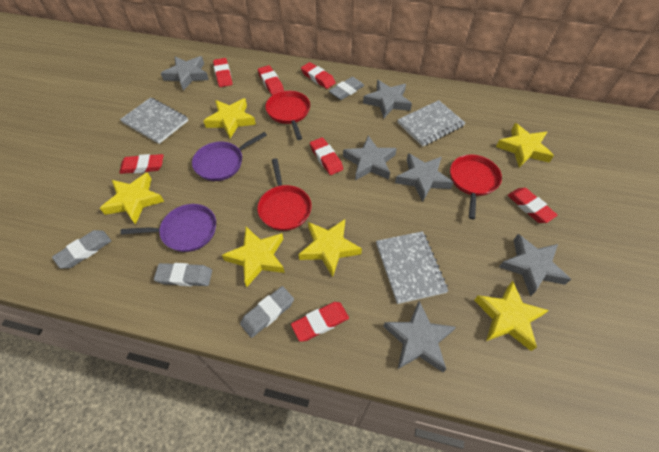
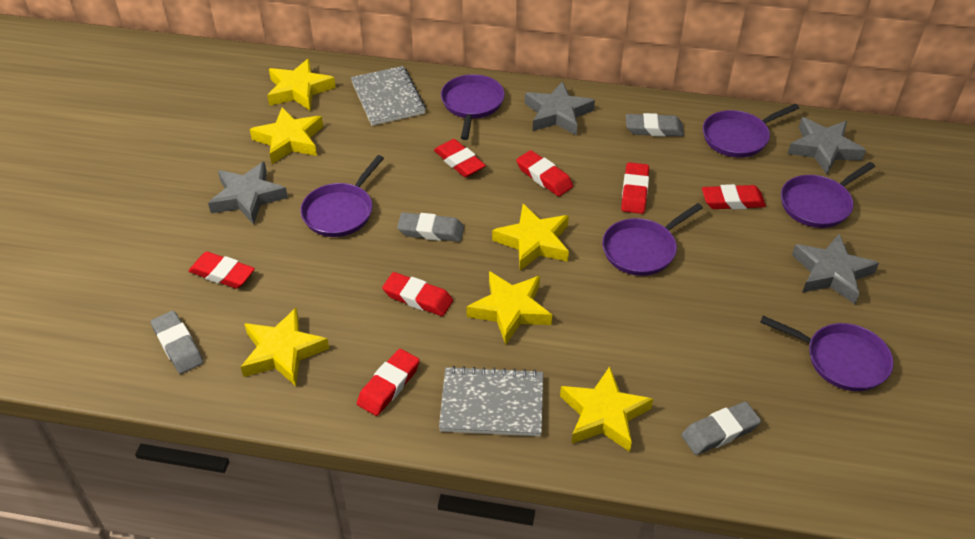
grey notebook: [120,98,188,144] [376,231,448,304] [397,100,465,147] = 3 -> [351,66,426,126] [439,366,543,436] = 2
grey star: [161,56,209,91] [343,135,397,180] [363,80,412,118] [383,301,456,372] [395,153,454,202] [499,234,571,297] = 6 -> [208,161,288,224] [525,81,595,136] [788,117,866,174] [792,234,879,304] = 4
purple pan: [120,204,216,252] [192,132,267,181] = 2 -> [300,155,384,237] [441,74,505,140] [602,203,703,276] [703,104,799,158] [760,316,894,391] [781,162,875,228] = 6
red pan: [257,158,312,231] [265,91,310,140] [450,155,502,219] = 3 -> none = 0

